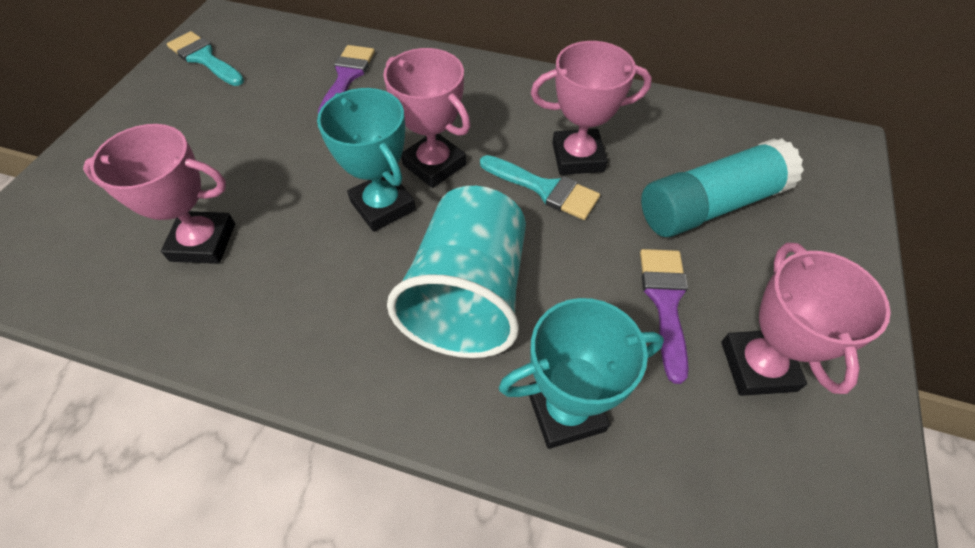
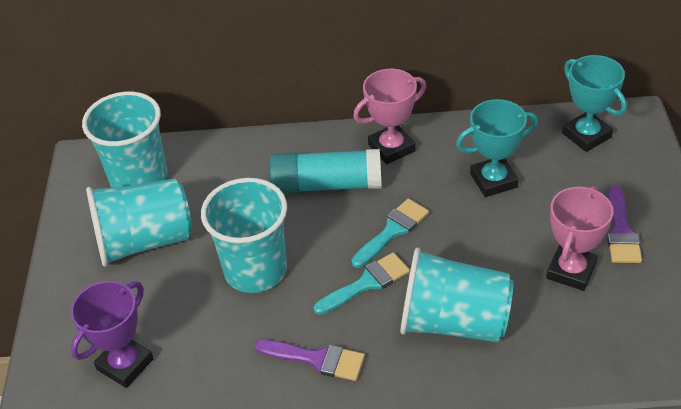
pink trophy: [83,124,235,264] [383,48,471,188] [531,41,652,175] [721,242,891,396] = 4 -> [353,69,426,164] [546,186,613,291] = 2
purple trophy: none = 0 -> [71,281,154,388] = 1
turquoise cup: [387,186,526,358] = 1 -> [82,92,168,188] [86,179,192,267] [201,178,287,293] [400,247,513,342] = 4

